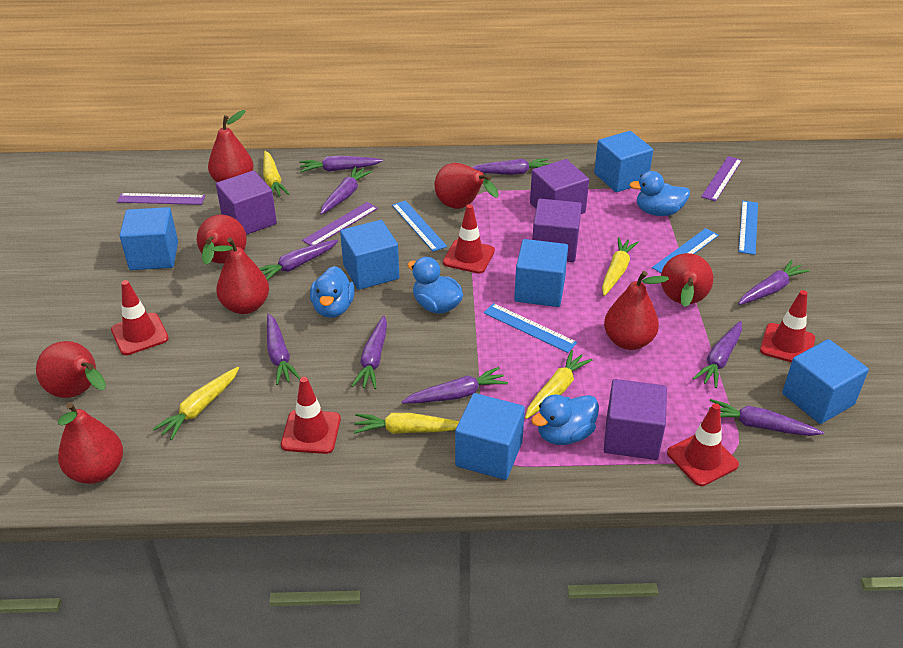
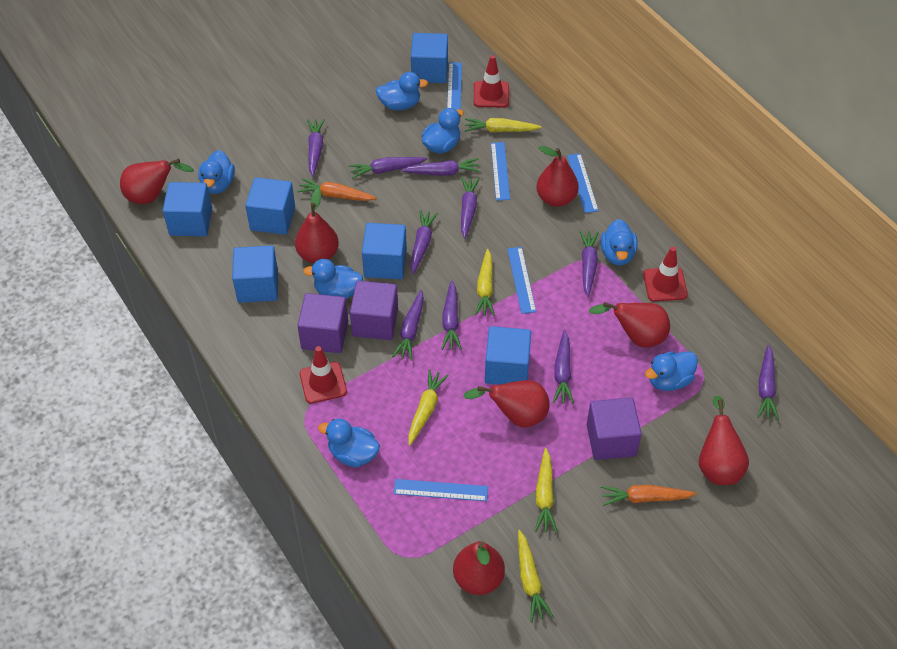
blue duck: [310,266,355,318] [407,257,463,314] [531,394,599,445] [629,171,690,216] = 4 -> [198,150,235,194] [303,259,363,299] [318,419,380,467] [375,72,428,110] [422,108,464,154] [601,219,638,266] [645,351,698,391] = 7
blue ruler: [392,200,447,252] [484,303,577,353] [652,228,719,273] [739,201,758,255] = 4 -> [393,479,488,501] [447,62,462,110] [491,142,510,200] [507,247,536,314] [567,153,599,213] = 5
orange carrot: none = 0 -> [297,178,377,201] [601,485,697,506] = 2
purple cube: [216,171,277,235] [530,159,589,214] [532,199,582,262] [604,379,667,460] = 4 -> [297,293,348,353] [350,281,398,340] [587,397,642,460] = 3
purple ruler: [117,193,205,205] [302,202,378,246] [701,156,742,201] = 3 -> none = 0
red pear: [36,341,106,398] [58,402,123,484] [197,215,247,265] [208,110,253,182] [211,237,269,314] [435,163,499,209] [604,271,669,350] [661,253,713,307] = 8 -> [120,159,194,204] [295,189,339,263] [453,541,505,595] [463,380,550,427] [536,146,579,207] [589,302,670,348] [699,396,749,485] = 7
red traffic cone: [111,280,169,355] [281,377,341,454] [443,204,495,274] [667,403,739,486] [760,290,815,362] = 5 -> [300,346,347,404] [474,55,509,107] [643,247,688,301] = 3

